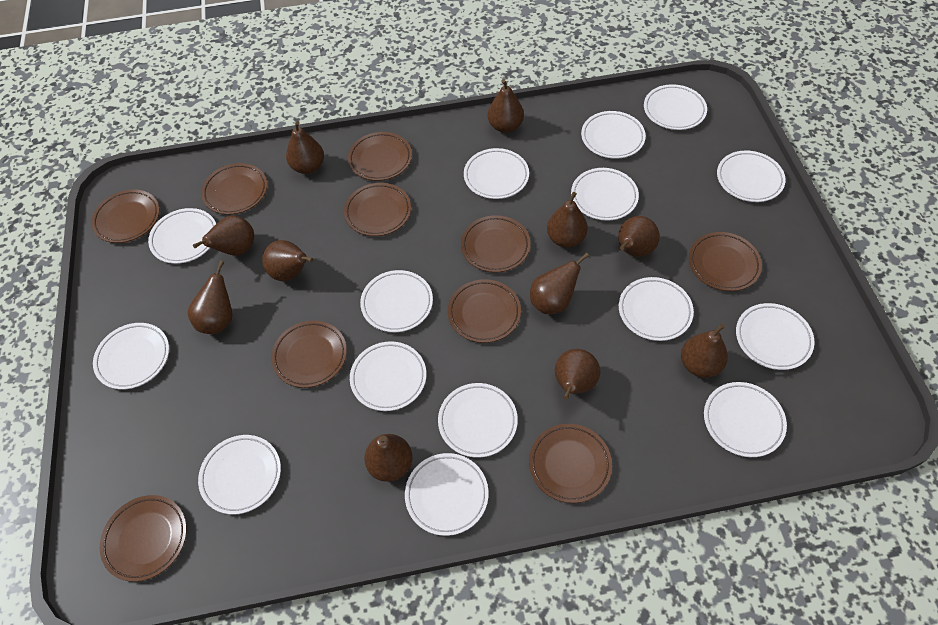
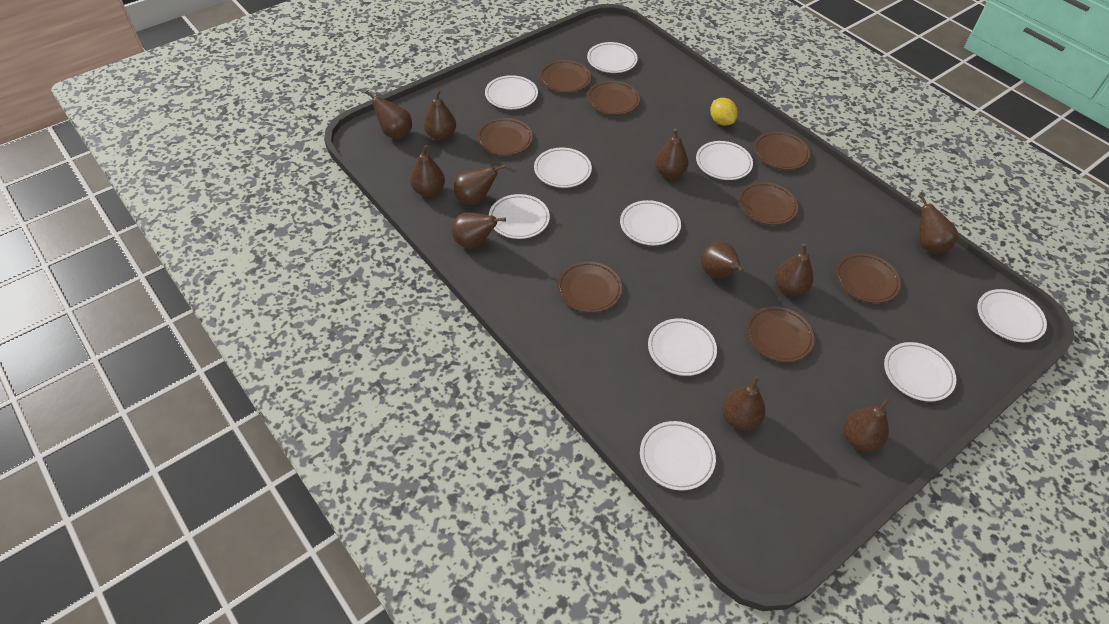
brown plate: [91,190,160,243] [100,495,187,582] [201,163,267,215] [271,321,347,388] [344,183,411,236] [348,132,412,181] [448,279,521,343] [461,215,530,273] [529,424,612,503] [689,232,762,291] = 10 -> [477,118,533,156] [540,60,591,93] [557,261,622,313] [587,81,640,115] [738,182,798,225] [746,306,814,362] [754,132,810,170] [836,253,901,303] = 8
white plate: [93,323,169,389] [148,208,216,264] [198,435,281,514] [350,341,426,411] [360,270,433,332] [405,453,488,536] [438,383,518,458] [464,148,529,199] [571,168,639,221] [581,111,646,159] [619,277,694,341] [644,84,707,130] [704,382,787,457] [717,151,785,202] [736,303,815,370] = 15 -> [485,75,538,109] [489,194,550,239] [534,148,592,188] [587,42,638,73] [620,200,681,245] [640,421,716,490] [648,318,717,376] [696,141,753,180] [884,342,956,402] [977,289,1047,342] = 10
yellow lemon: none = 0 -> [710,98,738,126] = 1

